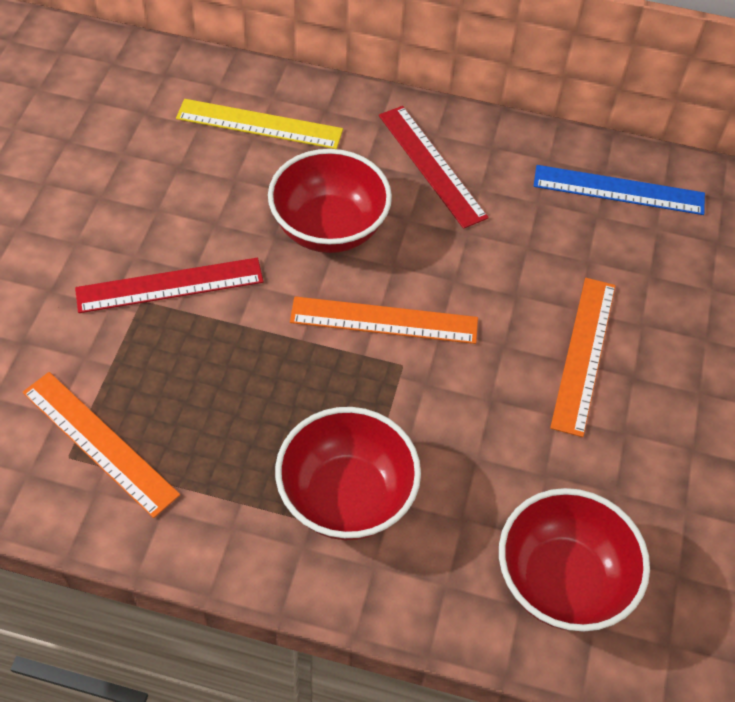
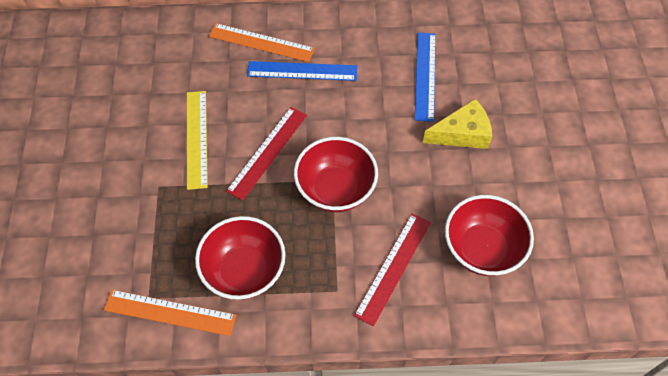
blue ruler: [534,165,705,215] = 1 -> [247,61,357,81] [415,33,436,122] = 2
orange ruler: [23,372,180,518] [290,296,478,344] [550,278,616,437] = 3 -> [104,290,236,336] [209,23,315,62] = 2
yellow cheese: none = 0 -> [423,99,492,149] = 1

